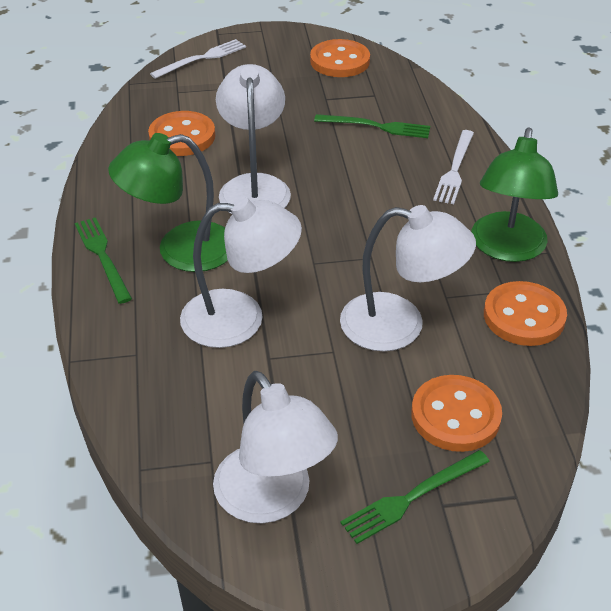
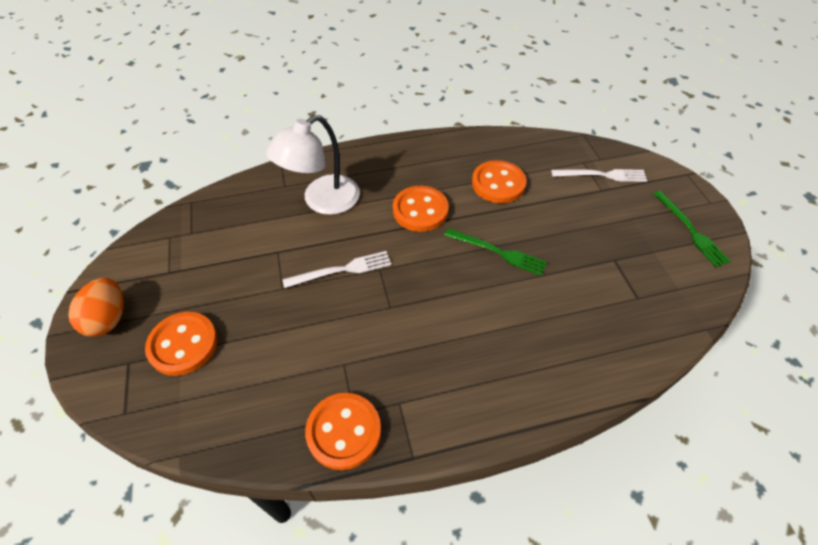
green fork: [75,217,132,304] [314,114,430,138] [340,450,490,544] = 3 -> [444,228,547,276] [653,191,731,267] = 2
green lamp: [108,133,228,272] [471,127,558,262] = 2 -> none = 0
orange egg: none = 0 -> [68,278,124,336] = 1
white lamp: [180,197,302,348] [213,371,338,523] [216,64,291,214] [340,205,476,351] = 4 -> [266,115,360,215] = 1

